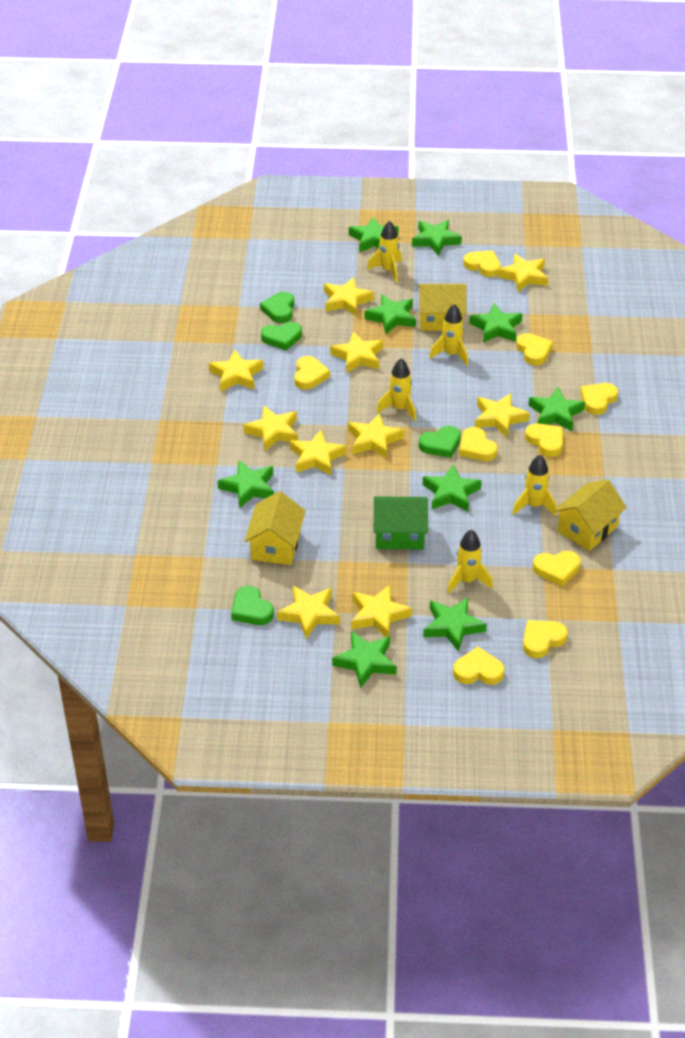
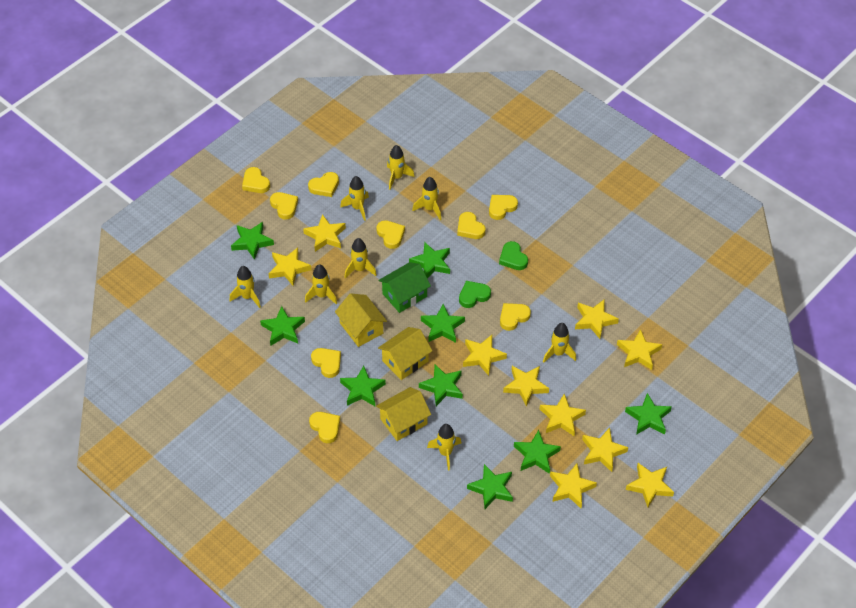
green heart: [231,586,274,625] [260,292,294,323] [261,322,302,351] [419,426,461,458] = 4 -> [459,281,491,308] [499,241,528,270] = 2
yellow rocket: [367,221,402,283] [376,358,416,421] [429,304,468,366] [447,529,493,594] [512,455,557,516] = 5 -> [230,266,261,308] [305,264,337,305] [340,176,369,221] [344,238,377,278] [387,145,415,190] [412,177,441,220] [427,424,461,470] [543,323,576,363] = 8

